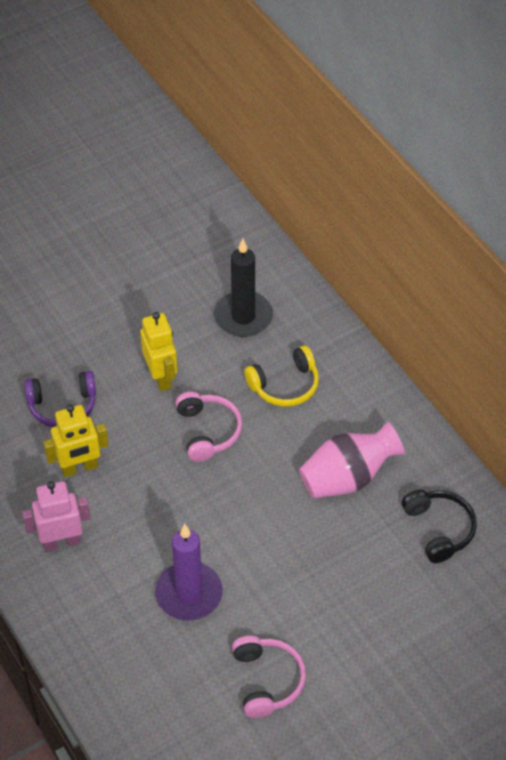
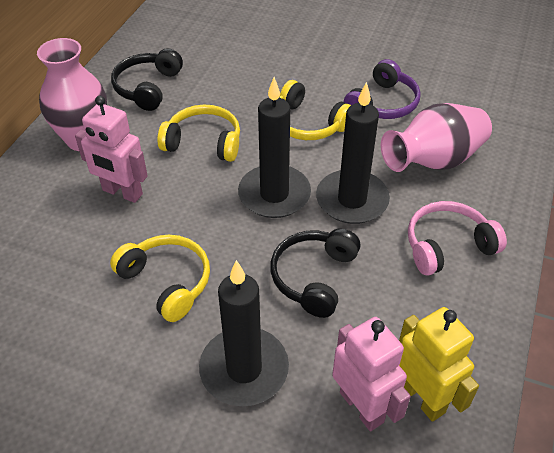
black candle: [214,239,273,337] = 1 -> [199,260,289,406] [238,77,311,218] [316,82,390,224] = 3
black headphones: [402,489,477,563] = 1 -> [111,48,183,111] [270,229,361,318] = 2
pink headphones: [176,392,242,462] [232,636,306,718] = 2 -> [408,201,507,275] = 1
pink robot: [22,481,91,552] = 1 -> [75,96,148,203] [332,317,411,431] = 2
pink vase: [299,422,405,499] = 1 -> [37,38,107,151] [381,103,492,172] = 2
purple candle: [155,524,223,621] = 1 -> none = 0
yellow headphones: [244,346,319,407] = 1 -> [110,235,210,322] [157,105,240,162] [279,80,351,140] = 3
yellow robot: [43,404,109,477] [140,312,177,391] = 2 -> [399,307,479,422] = 1

